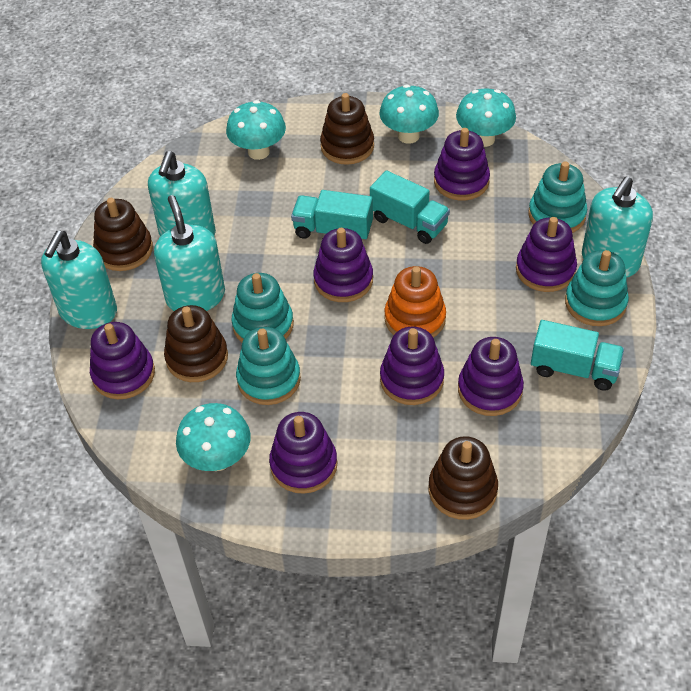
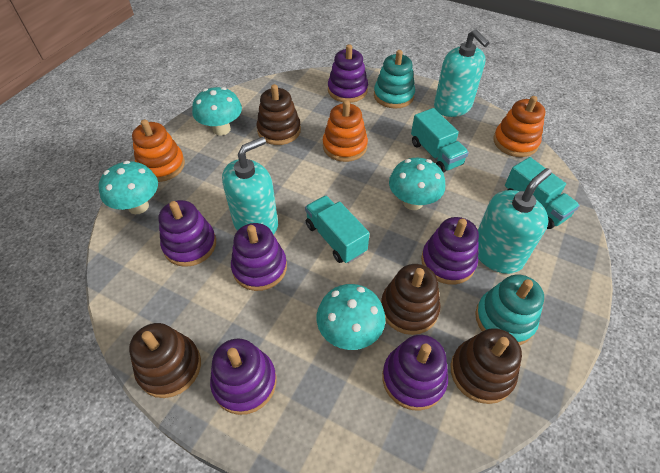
orange stacking toy: [384,266,446,338] = 1 -> [132,119,185,182] [323,100,368,162] [494,96,545,157] = 3
purple stacking toy: [90,322,155,399] [269,412,337,494] [313,228,373,302] [380,326,444,405] [434,128,490,201] [458,337,524,416] [516,217,577,292] = 7 -> [159,200,216,267] [210,339,277,415] [231,223,287,291] [328,44,368,103] [382,335,448,411] [421,217,479,284] = 6
turquoise soap dispenser: [41,231,117,329] [148,151,216,237] [154,195,225,311] [582,176,653,278] = 4 -> [222,137,278,235] [434,30,489,117] [478,168,552,274] = 3
turquoise stacking toy: [231,273,294,342] [236,327,301,405] [528,161,587,233] [565,250,629,326] = 4 -> [374,50,415,109] [475,275,544,345] = 2

